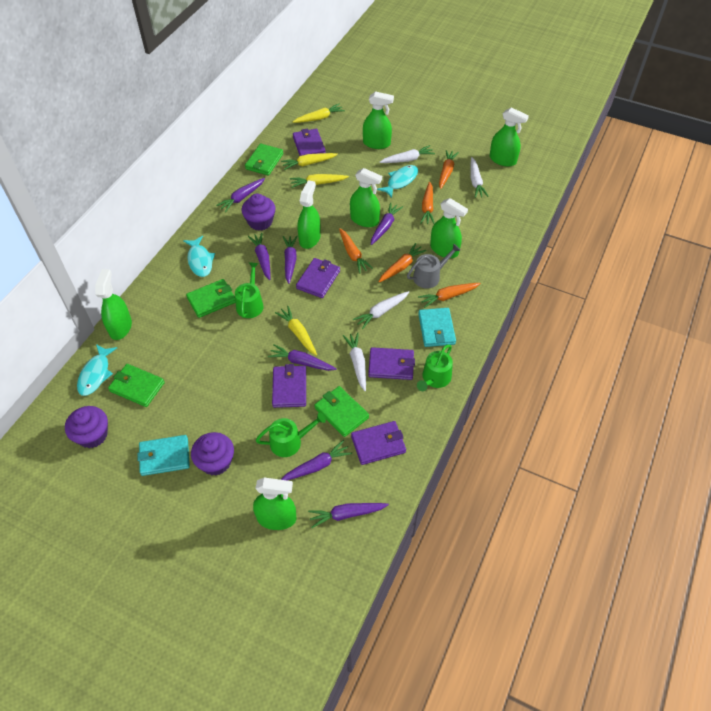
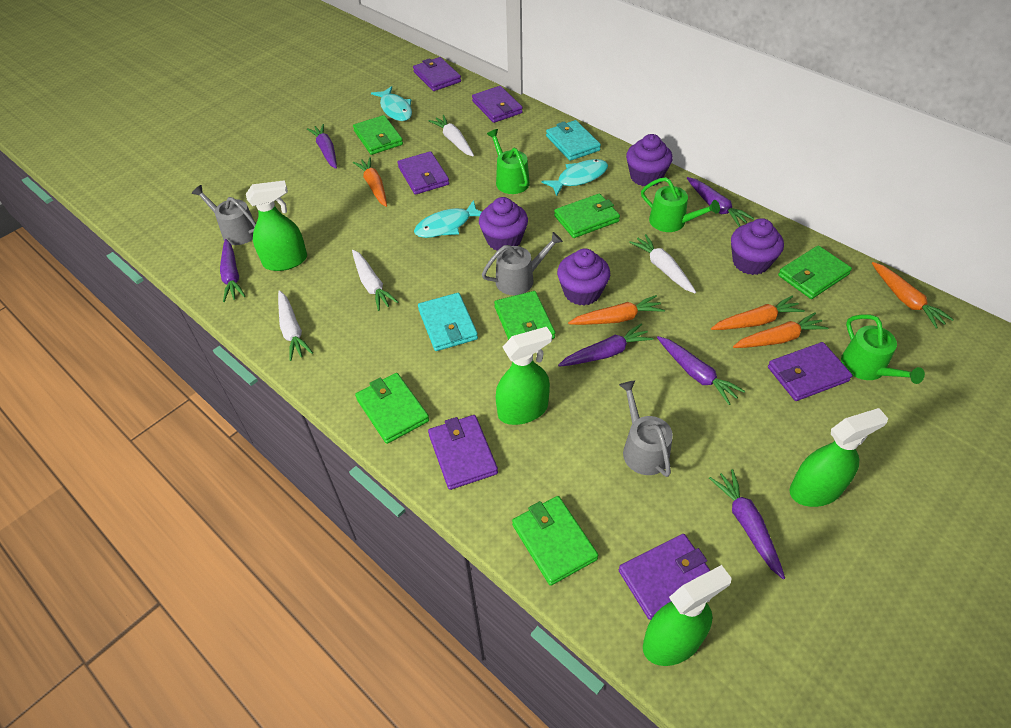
green spray bottle: [95,269,132,340] [253,477,296,530] [297,180,321,249] [350,168,382,227] [363,91,394,149] [430,198,468,258] [490,107,529,167] = 7 -> [246,180,307,271] [496,327,552,425] [643,565,732,666] [790,408,888,507] = 4
green wallet: [108,364,165,407] [186,279,235,318] [245,144,284,176] [314,386,369,437] = 4 -> [353,115,403,155] [355,373,429,444] [494,291,555,340] [512,496,598,586] [554,194,620,238] [778,245,852,299] = 6
grey watering can: [407,244,460,289] = 1 -> [192,185,256,245] [482,232,563,295] [619,381,673,477] = 3
purple carrot: [216,178,265,212] [248,233,271,280] [268,344,337,371] [281,440,352,481] [283,236,297,284] [308,503,389,528] [371,202,403,245] = 7 -> [220,239,245,302] [307,124,337,169] [558,323,654,367] [657,336,745,405] [687,177,754,227] [709,469,785,579] = 6
purple cupcake: [65,406,108,448] [191,432,234,476] [241,194,276,231] = 3 -> [479,197,528,251] [557,248,610,306] [626,134,673,186] [731,218,784,275] = 4
purple wallet: [272,364,306,408] [293,128,326,156] [296,258,340,298] [351,421,406,465] [368,347,415,380] = 5 -> [398,151,449,195] [413,57,461,91] [428,415,498,490] [472,86,523,123] [619,534,711,620] [768,342,853,401] = 6
yellow carrot: [275,306,317,356] [281,153,338,170] [290,174,349,188] [293,104,345,123] = 4 -> none = 0

